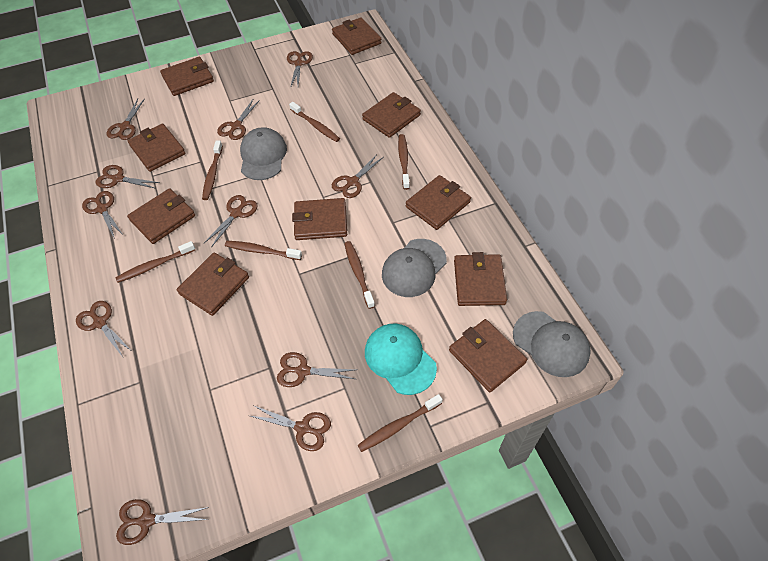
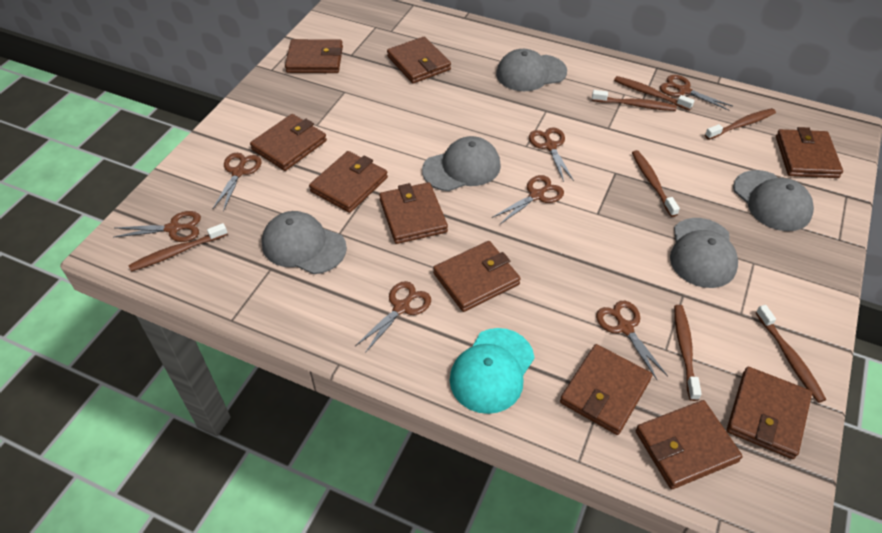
brown scissors: [76,301,131,357] [82,191,123,239] [95,165,160,189] [107,99,145,140] [116,499,209,545] [204,195,258,248] [217,100,260,140] [250,405,331,451] [277,352,355,387] [287,51,313,88] [332,154,383,198] = 11 -> [114,211,201,242] [213,153,262,212] [355,281,431,353] [492,175,564,225] [529,127,574,182] [596,301,668,380] [660,75,732,111] = 7
grey cap: [240,127,287,180] [382,239,447,297] [513,311,591,377] = 3 -> [262,211,347,274] [422,136,501,191] [496,49,567,91] [670,218,738,288] [733,170,814,231] = 5

